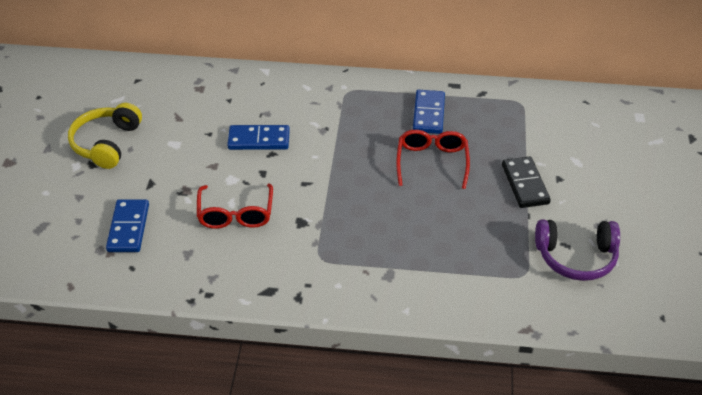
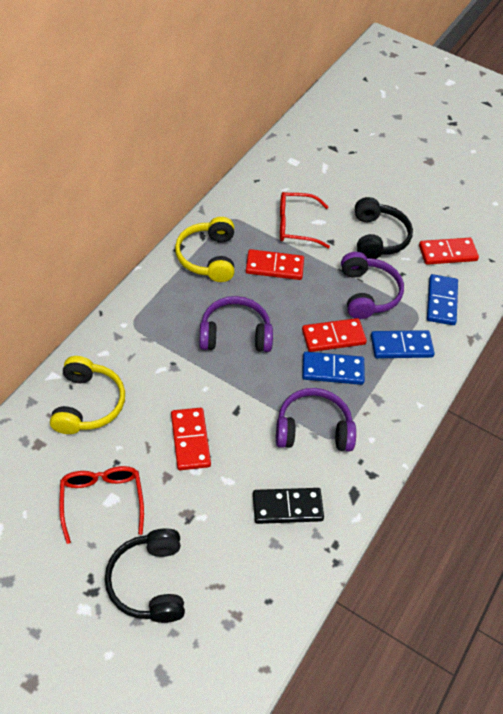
black headphones: none = 0 -> [105,528,185,623] [355,197,413,259] = 2
purple headphones: [535,219,620,281] = 1 -> [199,296,273,352] [276,388,356,452] [341,252,404,319] = 3
red domino: none = 0 -> [171,408,211,470] [246,249,304,280] [302,318,367,352] [419,238,479,265] = 4
yellow headphones: [68,103,142,169] = 1 -> [50,356,125,434] [175,217,234,282] = 2

